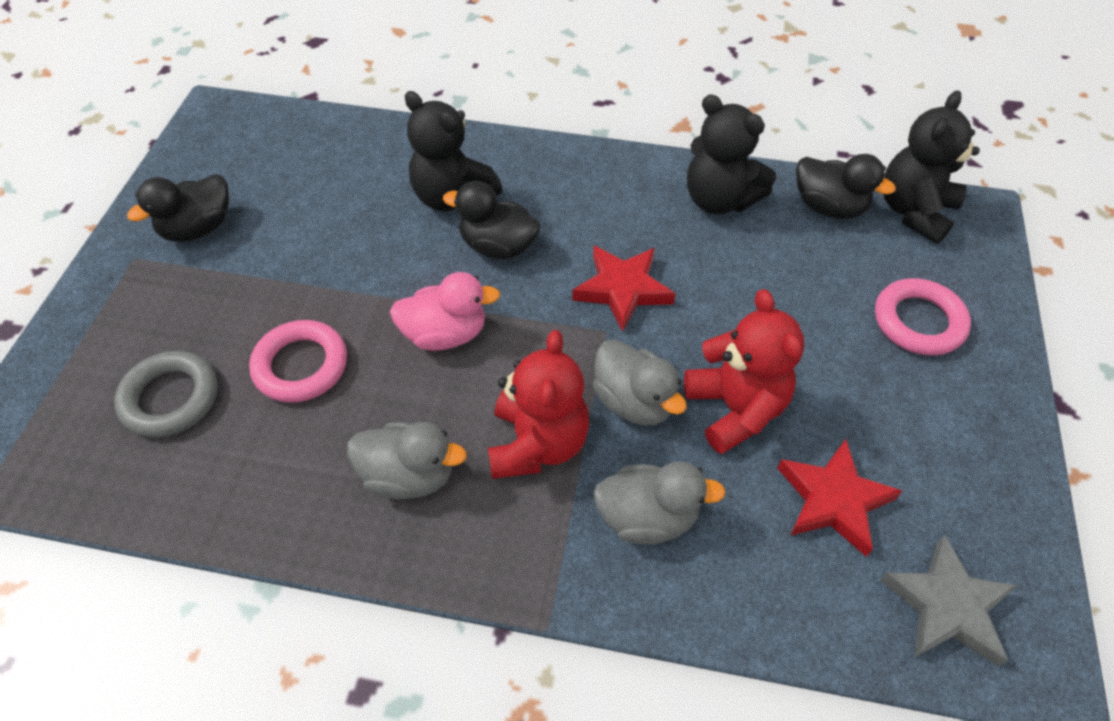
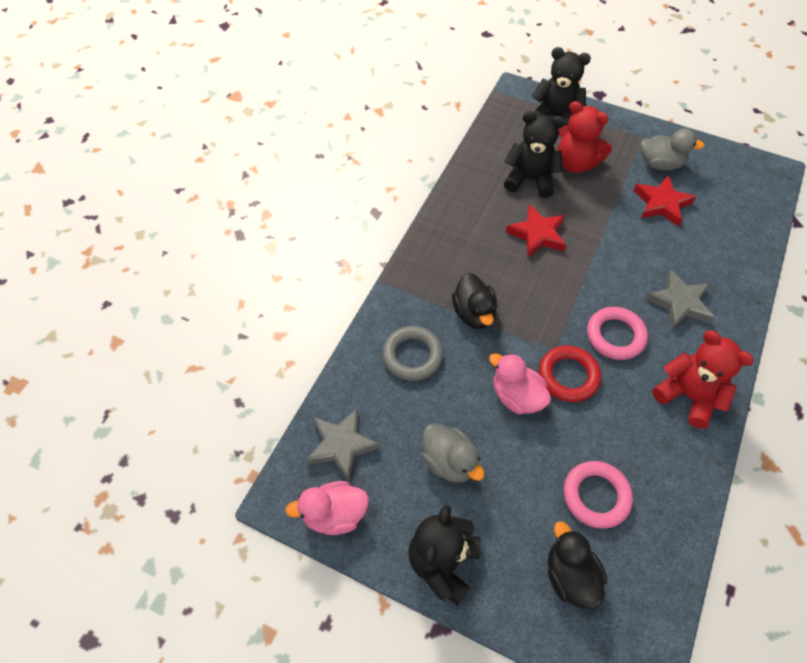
black duck: [127,174,229,242] [443,181,541,260] [796,154,896,219] = 3 -> [452,273,498,329] [548,522,607,609] = 2
grey duck: [347,422,467,499] [593,339,687,426] [593,461,726,544] = 3 -> [421,423,485,483] [640,129,705,171] = 2
grey star: [880,535,1019,667] = 1 -> [306,408,380,481] [645,270,714,329] = 2
pink duck: [390,272,500,351] = 1 -> [285,481,369,535] [489,353,551,414] = 2
red ring: none = 0 -> [539,345,601,402] = 1

